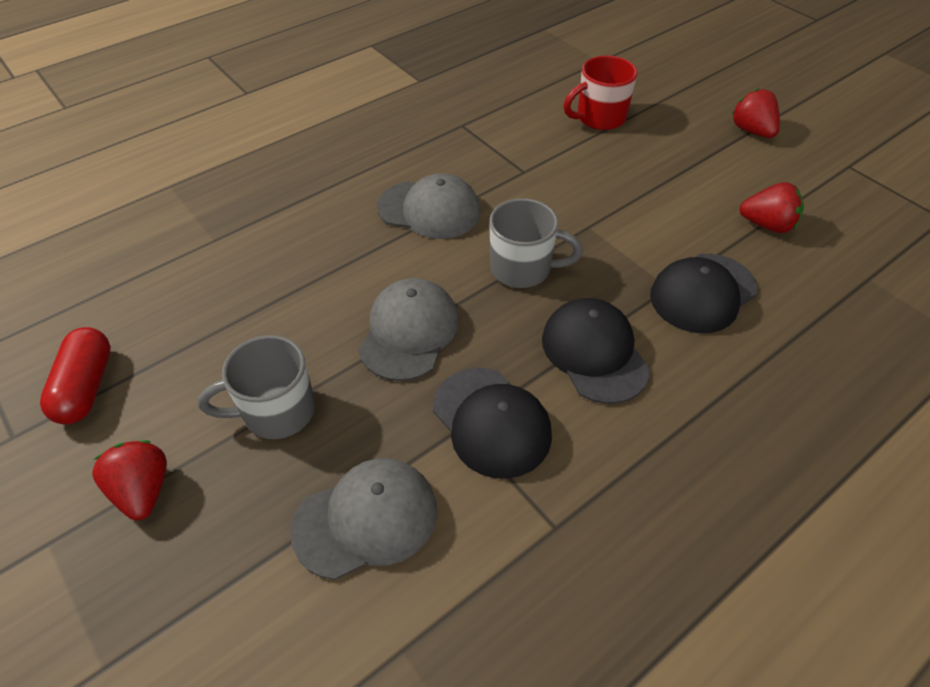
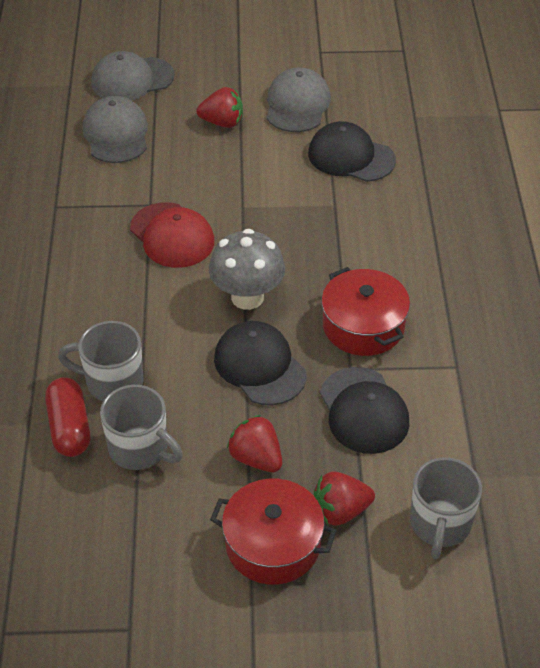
grey mug: [198,335,315,439] [490,198,583,288] = 2 -> [58,321,144,401] [100,385,183,470] [410,457,482,559] = 3
grey mushroom: none = 0 -> [209,229,285,310] = 1
red cap: none = 0 -> [130,202,214,268] = 1
red mug: [563,56,638,130] = 1 -> none = 0
red pot: none = 0 -> [210,479,337,585] [321,267,410,356] = 2

